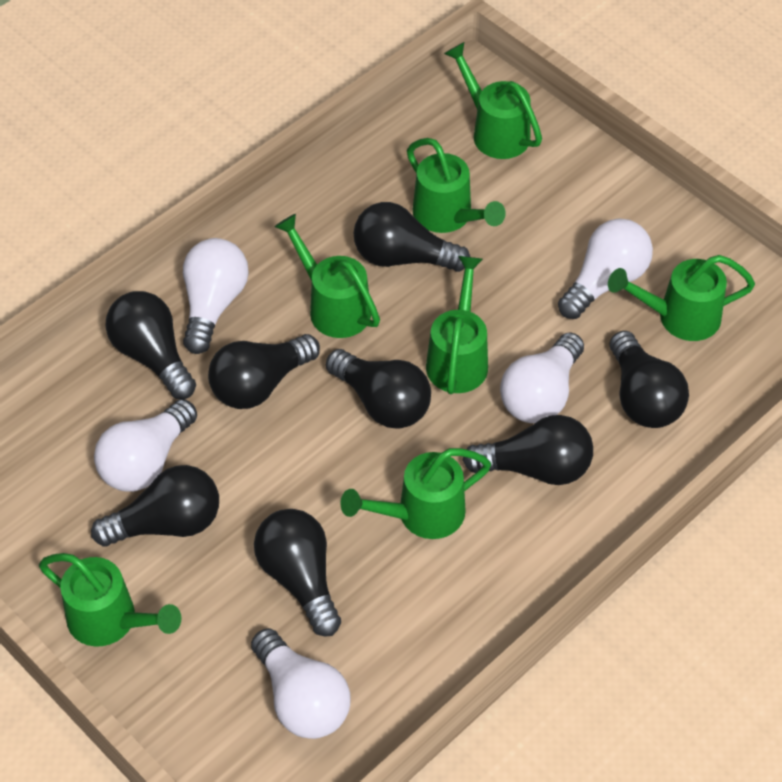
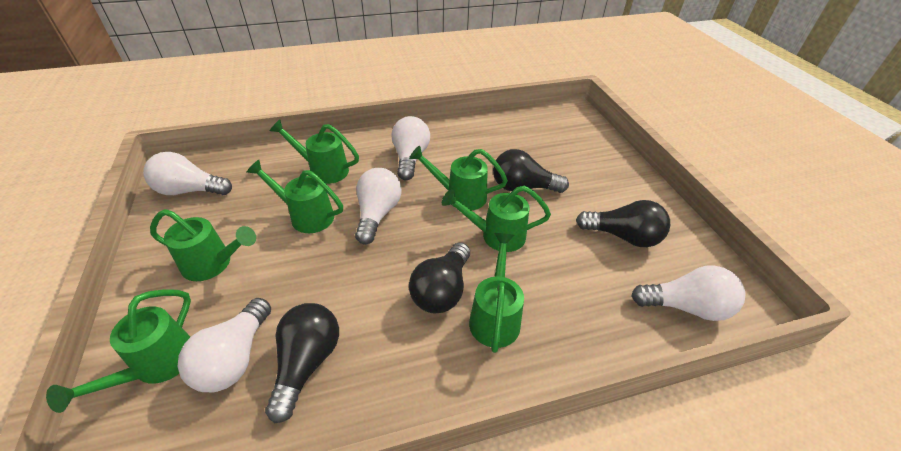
black light bulb: [91,465,219,547] [105,291,196,399] [208,334,320,409] [254,509,341,636] [326,349,431,429] [354,202,470,272] [462,415,593,485] [610,331,689,428] = 8 -> [265,303,339,424] [409,242,470,313] [493,149,569,193] [576,200,670,247] = 4

